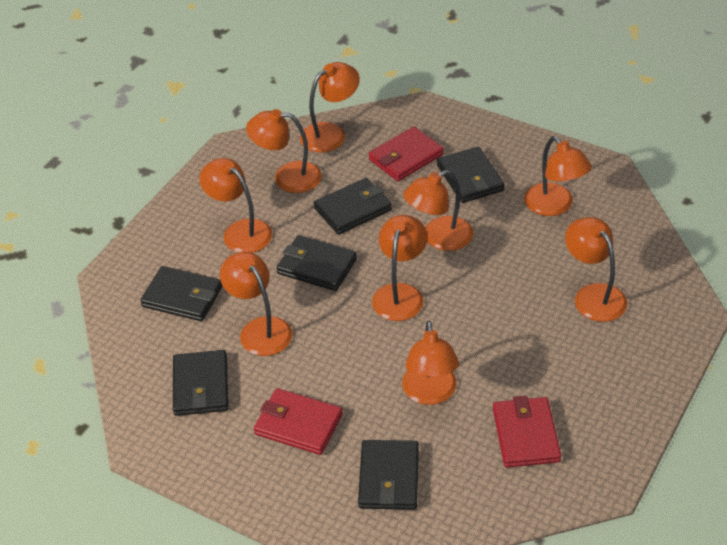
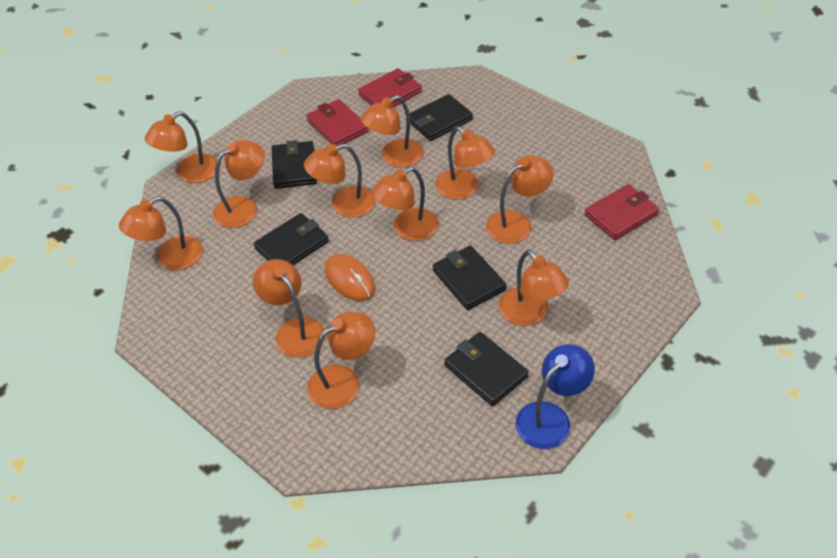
black wallet: [140,266,222,321] [173,350,229,416] [277,235,357,291] [314,178,392,235] [358,440,419,510] [437,147,505,203] = 6 -> [254,213,329,265] [272,140,317,189] [409,94,473,141] [433,246,507,310] [444,332,529,406] = 5
blue lamp: none = 0 -> [515,344,595,449] = 1
orange lamp: [200,158,272,253] [220,252,292,356] [246,109,322,193] [300,62,360,153] [372,215,427,321] [402,321,459,405] [403,170,473,251] [524,136,592,216] [565,217,627,322] = 9 -> [119,197,203,270] [145,112,217,183] [213,140,265,228] [253,259,326,358] [304,144,376,218] [307,312,375,409] [361,95,423,168] [372,167,439,241] [435,126,495,200] [486,155,554,244] [499,250,569,326] = 11
orange mouse: none = 0 -> [325,254,375,301] = 1

